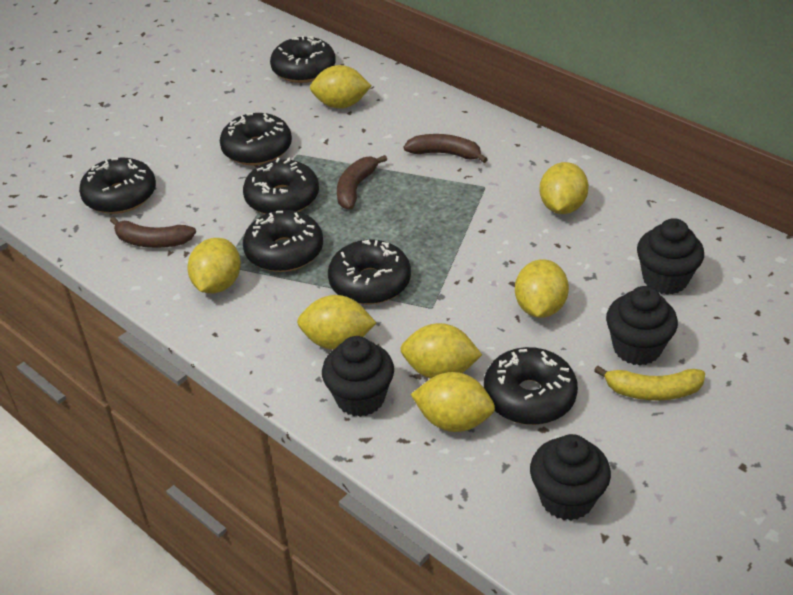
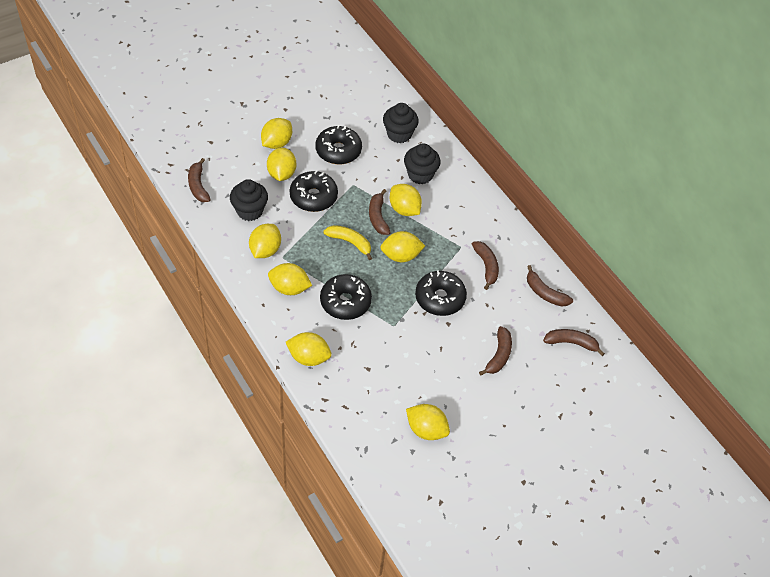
black cupcake: [322,336,394,417] [530,434,611,521] [606,286,678,365] [637,218,704,295] = 4 -> [230,179,268,221] [383,103,419,143] [404,143,441,184] = 3
black donut: [79,158,156,214] [220,113,292,165] [243,157,319,214] [243,210,323,272] [270,36,336,83] [328,239,411,304] [484,347,578,425] = 7 -> [290,171,338,212] [315,125,362,165] [320,274,372,320] [415,271,467,316] = 4
brown banana: [110,217,196,248] [337,155,387,210] [404,134,488,163] = 3 -> [188,158,211,202] [369,189,391,235] [472,241,499,290] [479,326,512,376] [527,265,573,307] [543,329,605,356] = 6
yellow lemon: [188,238,241,293] [297,295,376,350] [310,65,371,109] [400,323,482,379] [411,372,495,432] [515,259,569,318] [539,162,589,214] = 7 -> [249,224,281,258] [261,118,292,149] [267,147,296,181] [268,263,312,295] [286,332,332,366] [380,231,425,262] [390,184,422,216] [406,404,450,440] = 8

